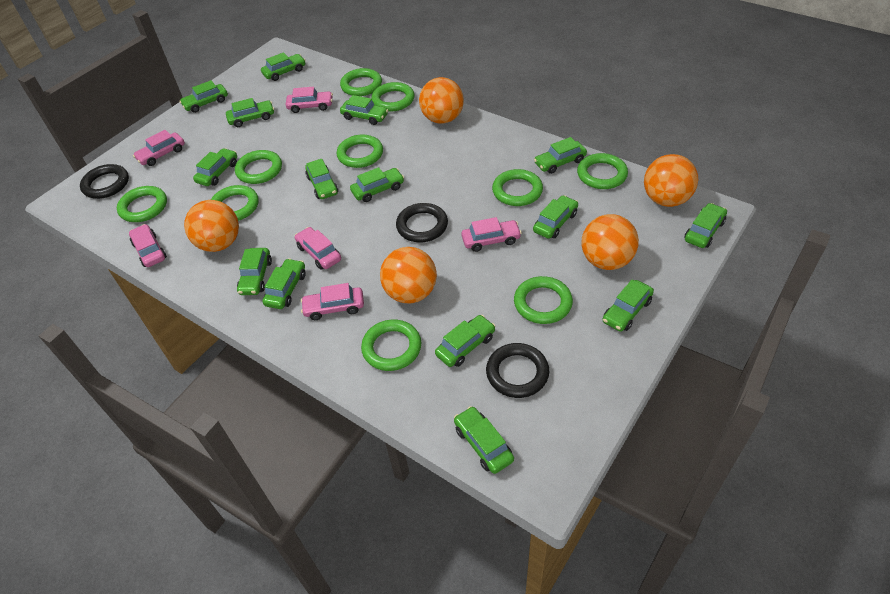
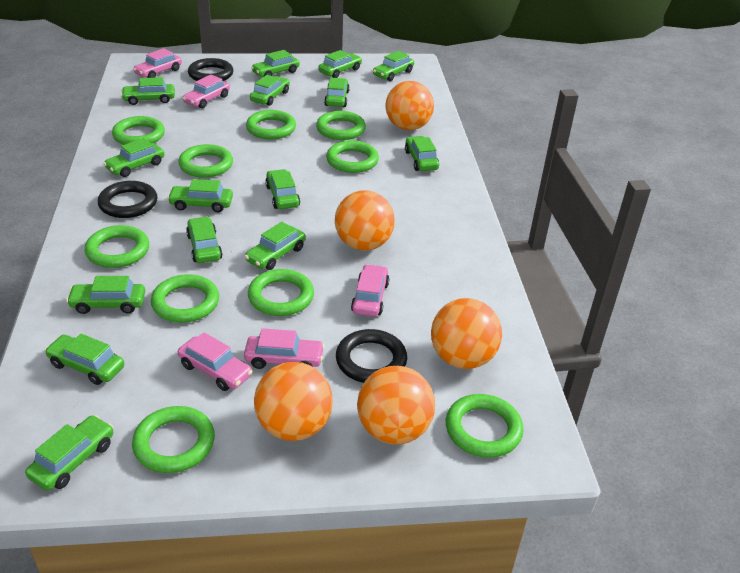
pink car: [129,224,167,267] [133,130,185,166] [286,87,333,113] [295,227,341,269] [301,283,364,320] [462,217,522,252] = 6 -> [133,48,182,78] [178,333,253,391] [182,75,230,108] [244,328,325,369] [351,264,389,317] = 5

